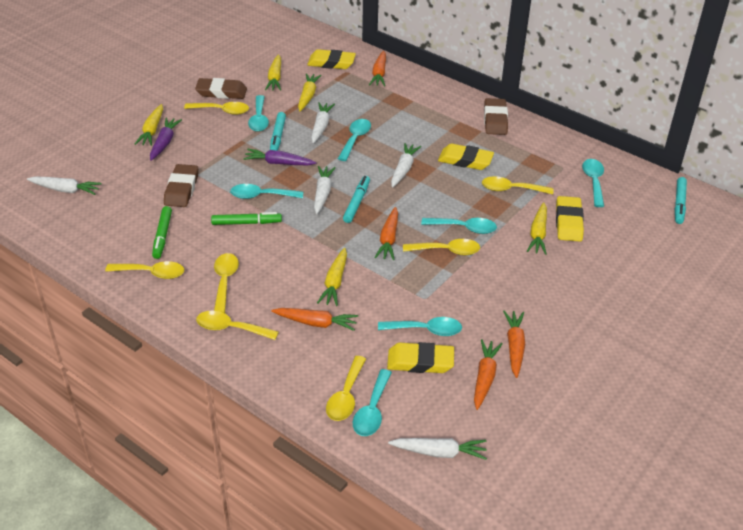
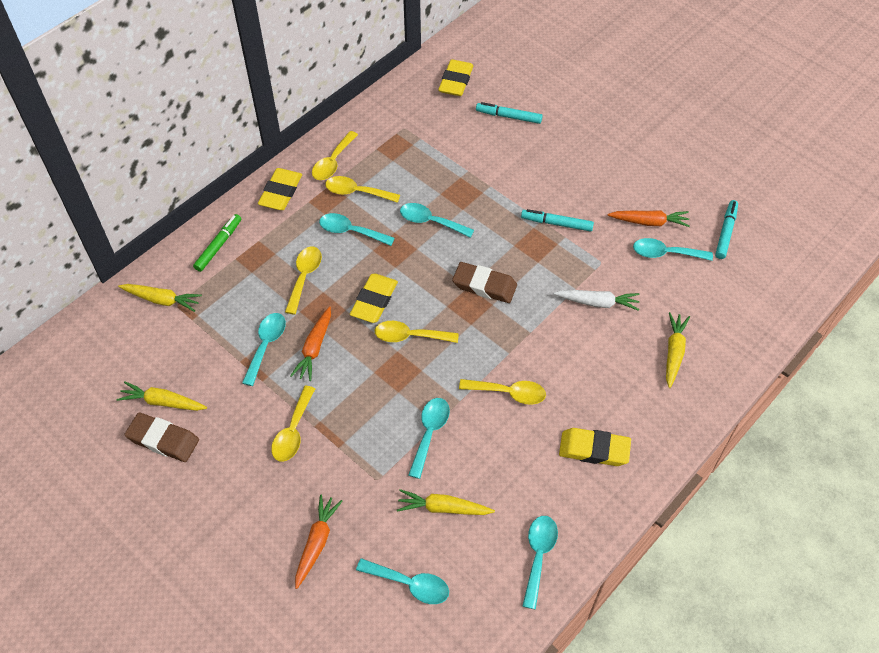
brown eraser: [164,164,198,207] [195,78,247,99] [484,98,508,135] = 3 -> [124,412,199,462] [452,262,517,303] = 2
green marker: [152,206,172,259] [211,212,282,225] = 2 -> [193,214,241,272] = 1
orange carrot: [271,308,358,331] [369,51,386,86] [374,207,398,260] [474,339,503,410] [503,311,525,378] = 5 -> [290,306,331,381] [295,494,342,589] [608,210,690,227] = 3
purple carrot: [150,117,182,161] [243,149,316,165] = 2 -> none = 0
white carrot: [27,177,102,195] [311,102,335,144] [314,166,336,214] [388,438,487,460] [391,143,421,188] = 5 -> [553,290,640,311] = 1
yellow carrot: [135,104,163,146] [265,54,281,91] [298,73,322,111] [317,247,347,306] [527,202,547,255] = 5 -> [117,381,207,411] [118,284,202,312] [397,489,495,515] [666,312,690,388] = 4
yellow spoon: [105,261,184,279] [184,102,249,115] [196,311,279,340] [214,253,239,313] [326,356,366,421] [403,239,480,255] [482,176,553,195] = 7 -> [271,386,315,462] [285,247,322,315] [312,131,358,180] [325,176,400,203] [374,321,459,343] [459,379,546,405] = 6

